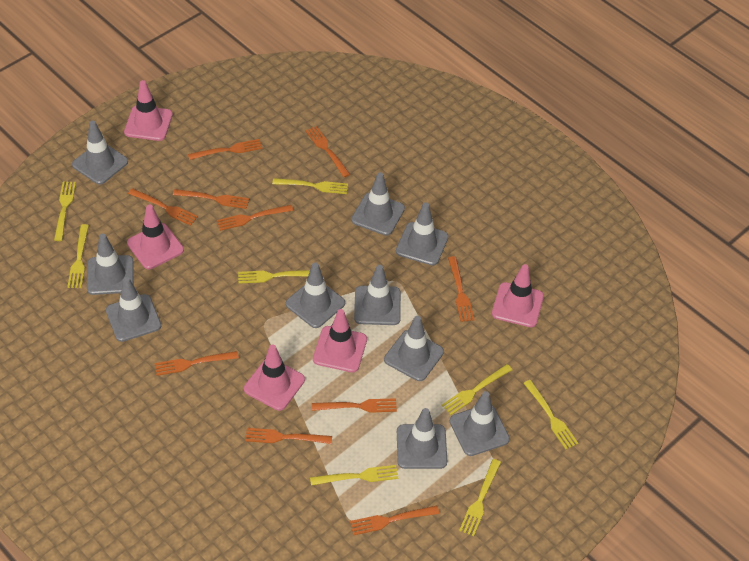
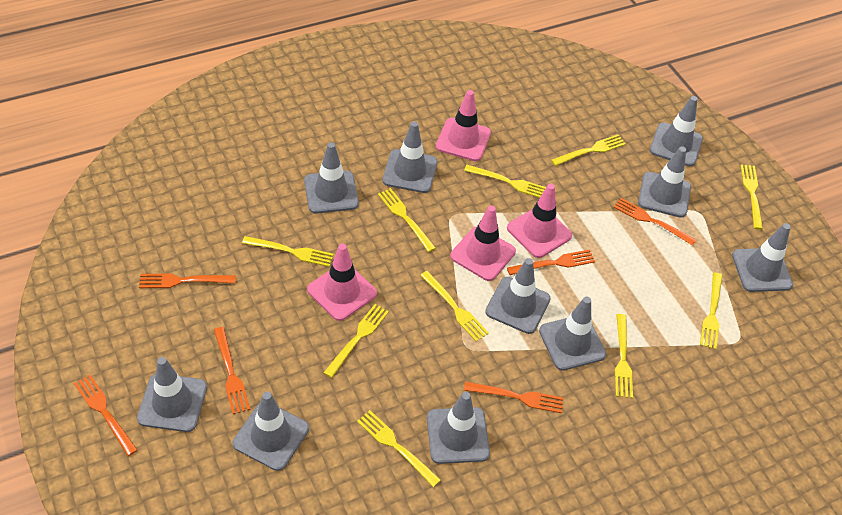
orange fork: [128,188,198,226] [155,351,239,376] [173,189,249,209] [188,139,262,160] [217,205,293,231] [245,428,332,444] [305,126,350,177] [312,398,397,413] [350,506,439,535] [448,256,475,322] = 10 -> [74,375,137,456] [139,274,236,288] [214,327,250,414] [464,381,563,413] [507,249,595,275] [614,198,696,246] = 6
pink traffic cone: [124,80,173,141] [127,205,184,269] [244,344,305,411] [313,309,367,372] [492,264,544,327] = 5 -> [307,243,377,321] [436,90,491,161] [450,205,516,281] [507,183,572,258] = 4
yellow fork: [54,182,76,241] [67,224,89,288] [238,270,310,284] [272,178,348,194] [310,465,398,485] [442,364,512,415] [459,459,501,536] [524,380,578,450] = 8 -> [242,236,334,267] [323,304,389,378] [357,410,441,487] [378,188,436,252] [420,271,489,341] [464,165,546,198] [551,135,626,166] [615,314,633,398] [700,272,723,350] [740,164,763,230] = 10

